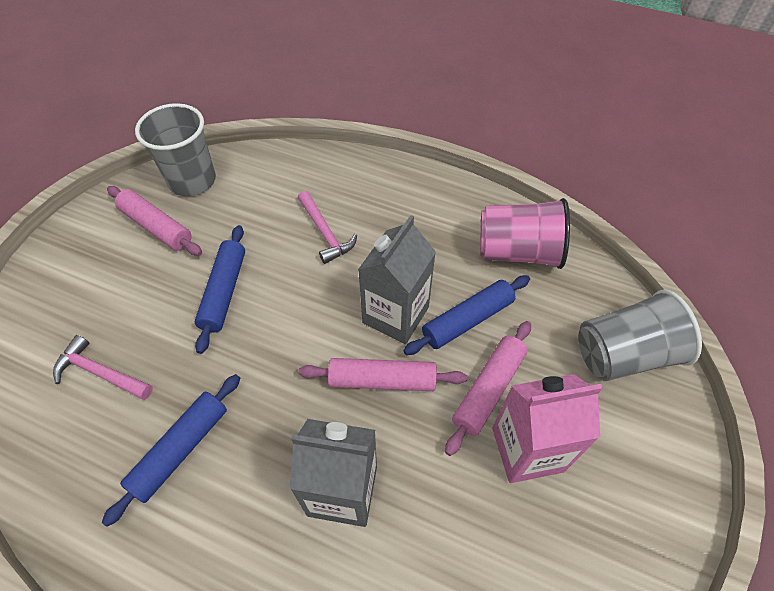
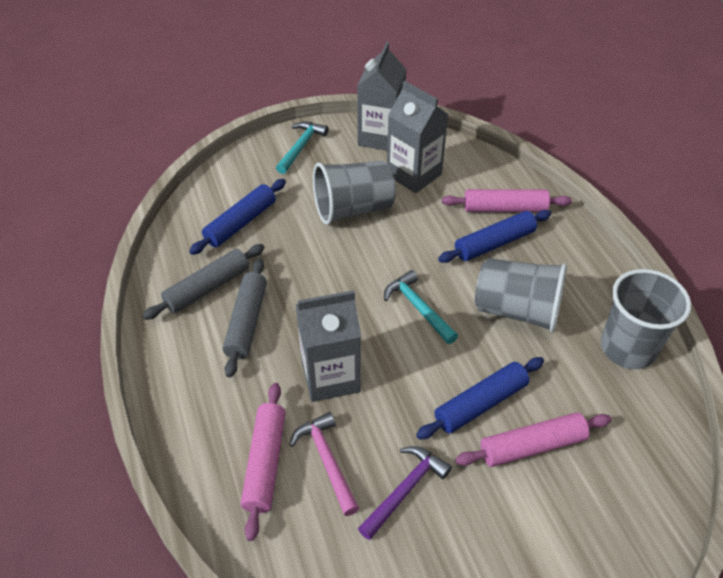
grey carton: [290,419,377,527] [358,215,436,344] = 2 -> [296,290,361,402] [357,42,407,151] [387,81,448,193] = 3
grey cup: [135,103,216,196] [578,290,702,381] = 2 -> [313,161,396,225] [475,258,567,333] [601,269,691,369] = 3
grey rolling pin: none = 0 -> [142,244,265,320] [223,258,267,378] = 2
pink carton: [492,374,603,483] = 1 -> none = 0
pink cup: [480,198,570,269] = 1 -> none = 0
pink hammer: [53,335,153,400] [298,191,357,264] = 2 -> [289,412,359,516] = 1
purple hammer: none = 0 -> [358,446,452,540] = 1
turquoise hammer: none = 0 -> [276,122,329,174] [384,270,458,344] = 2

